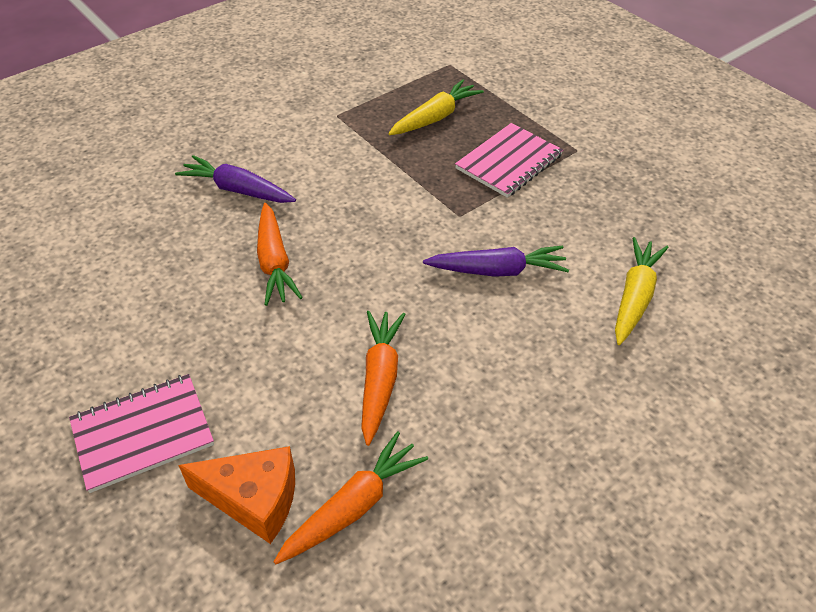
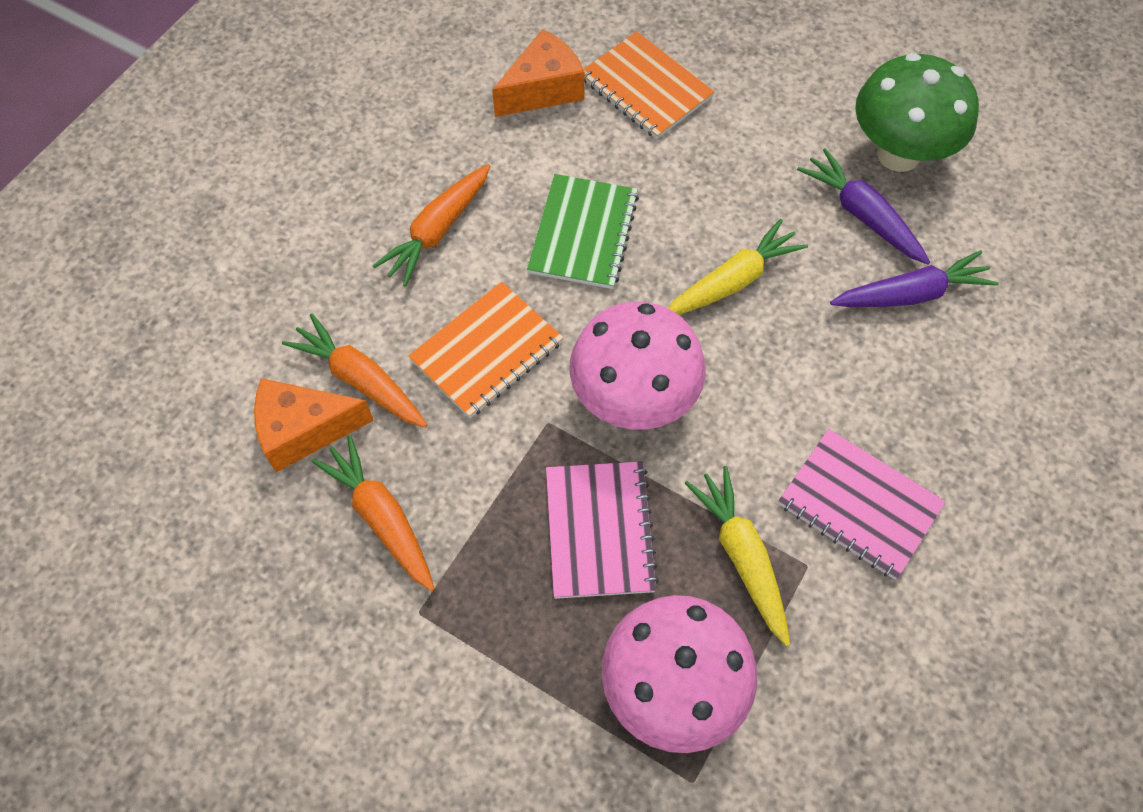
green mushroom: none = 0 -> [855,53,979,172] = 1
green notebook: none = 0 -> [527,174,639,289] = 1
orange cheese: [178,446,295,544] = 1 -> [254,378,374,472] [492,29,585,117] = 2
orange notebook: none = 0 -> [408,282,563,418] [584,31,715,139] = 2
pink mushroom: none = 0 -> [569,302,706,430] [602,595,757,753] = 2

